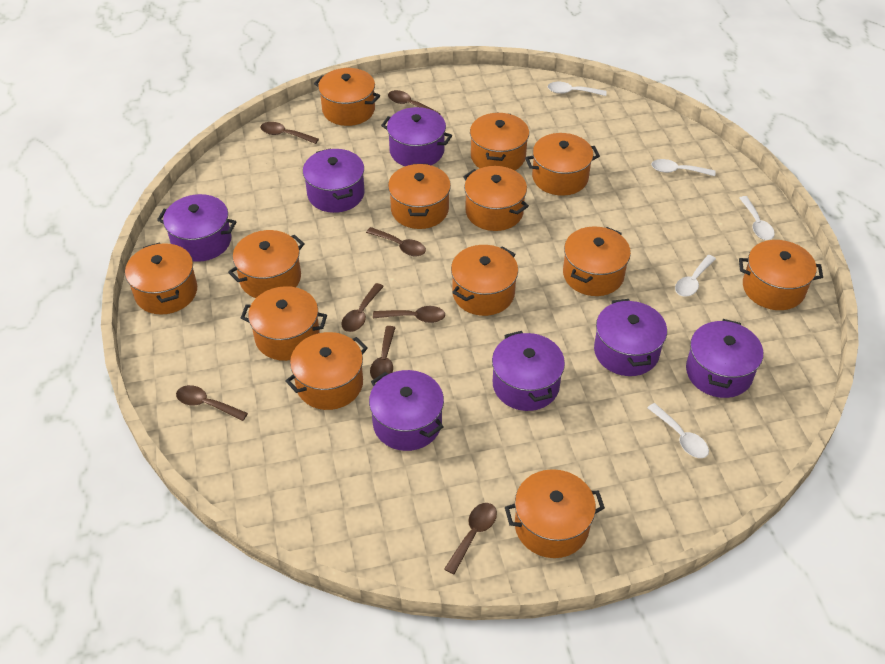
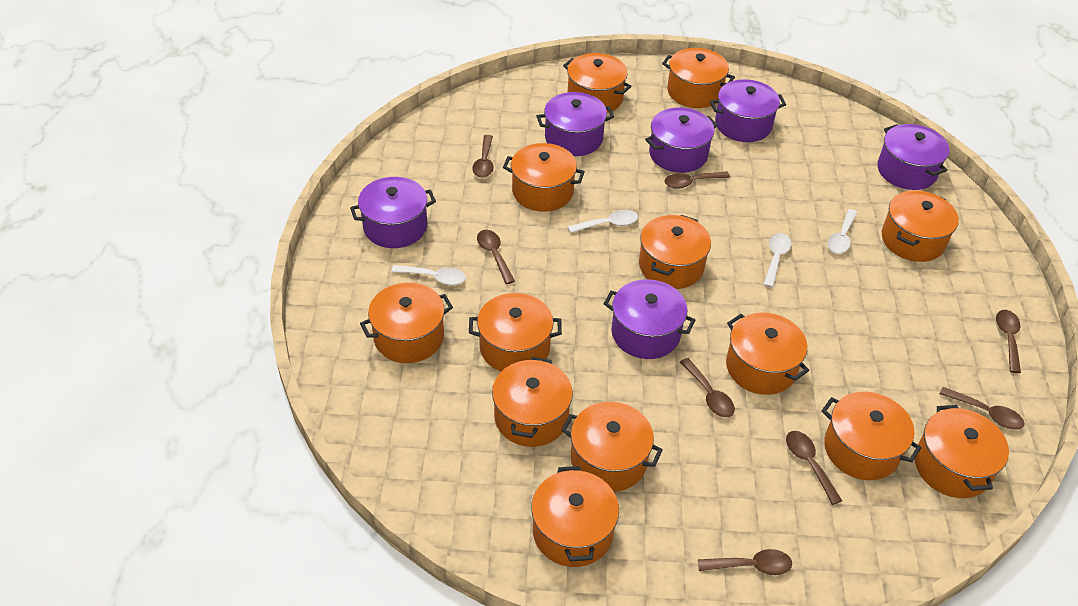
purple pot: [157,194,237,262] [303,148,365,213] [369,370,444,451] [381,107,452,166] [492,331,565,411] [594,299,667,376] [686,319,763,398] = 7 -> [350,177,436,248] [537,92,614,156] [604,279,695,359] [645,107,718,173] [710,79,786,142] [877,124,949,190] = 6
white spoon: [547,82,607,96] [647,403,709,458] [651,159,715,176] [675,255,716,297] [739,196,775,240] = 5 -> [391,265,466,285] [568,210,638,233] [763,233,791,288] [828,209,858,254] = 4

